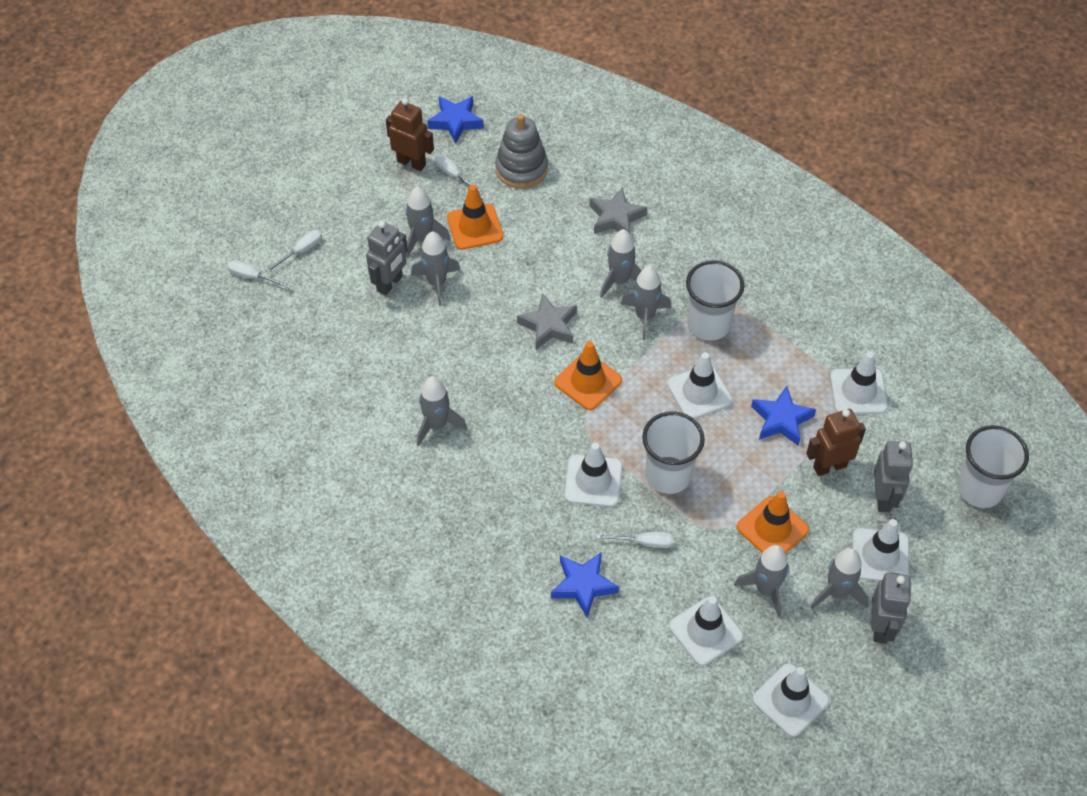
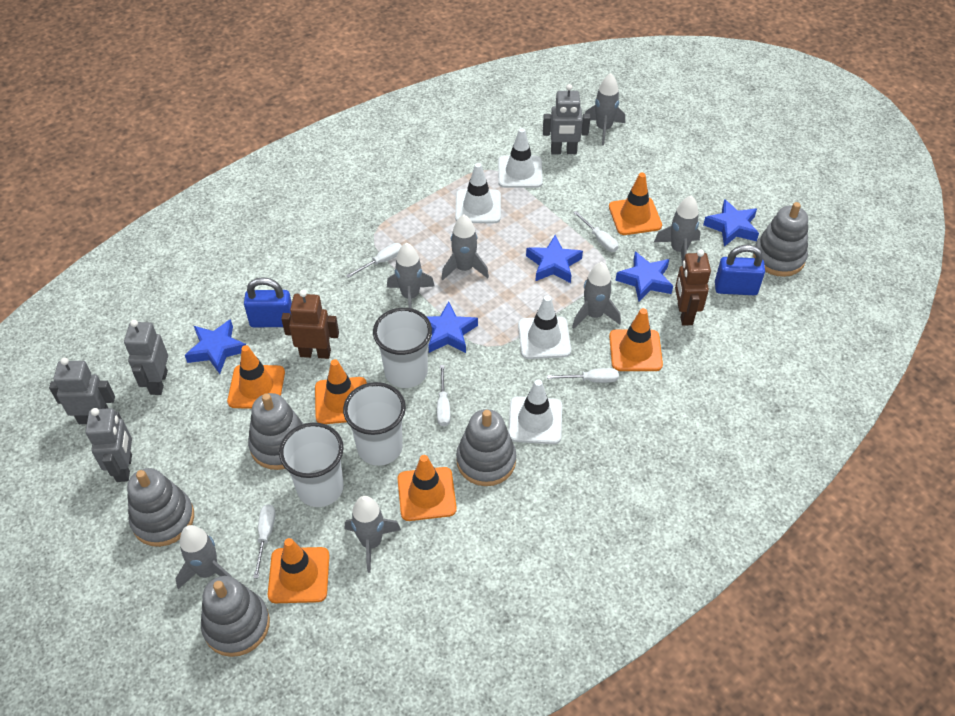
blue padlock: none = 0 -> [244,277,292,327] [715,245,765,295] = 2
blue star: [427,96,484,144] [551,552,619,618] [751,386,816,446] = 3 -> [185,319,246,374] [427,301,478,353] [526,235,583,283] [615,251,673,302] [703,199,759,247] = 5
grey robot: [366,221,408,296] [871,573,911,644] [874,441,913,512] = 3 -> [49,357,115,424] [86,408,132,482] [124,320,168,395] [543,84,590,154] = 4
grey stacking toy: [495,114,548,189] = 1 -> [127,468,194,547] [201,576,270,657] [248,393,303,470] [456,409,516,486] [753,202,808,277] = 5
grey star: [517,293,577,350] [590,187,647,234] = 2 -> none = 0
orange traffic cone: [447,185,503,250] [554,341,622,410] [737,491,809,553] = 3 -> [227,345,285,409] [268,538,329,603] [315,359,367,424] [397,455,457,521] [609,173,662,235] [609,308,663,371] = 6
white screwdriver: [227,260,291,288] [266,230,322,273] [435,155,482,196] [596,532,674,548] = 4 -> [253,504,275,578] [346,243,402,278] [437,365,450,426] [547,368,619,383] [573,211,618,252] = 5
white traffic cone: [564,443,622,507] [667,352,733,419] [669,596,744,666] [752,663,830,737] [830,352,888,414] [852,519,909,581] = 6 -> [455,163,501,223] [498,128,543,188] [508,379,562,444] [518,295,571,359] = 4

